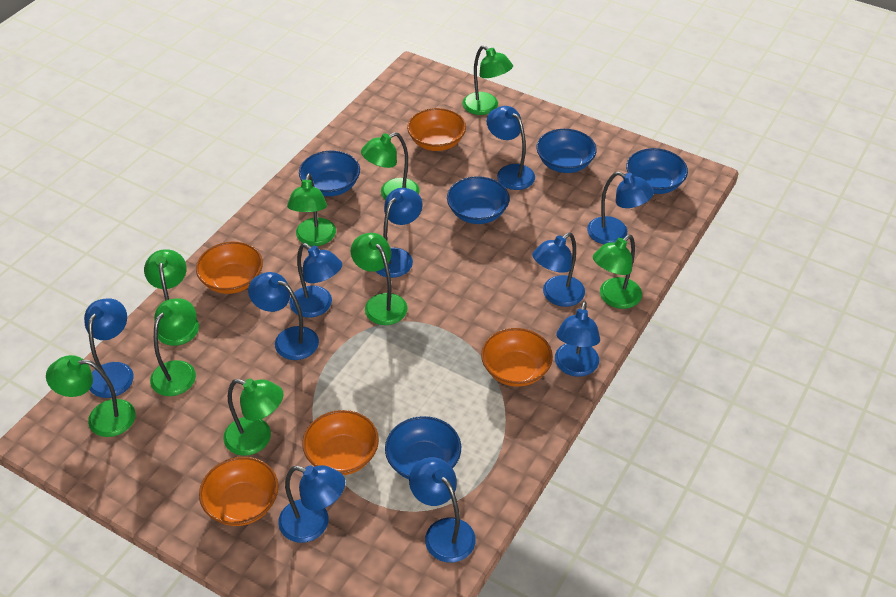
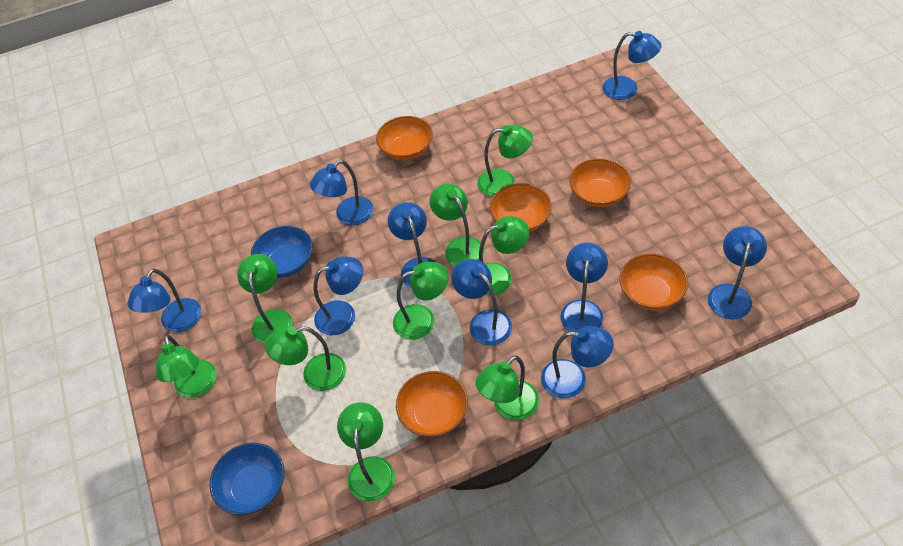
blue bowl: [299,151,360,196] [385,416,461,479] [447,176,510,224] [536,129,597,173] [626,148,688,194] = 5 -> [209,443,284,515] [251,226,313,278] = 2
blue lamp: [84,298,133,398] [248,272,319,360] [278,465,345,543] [289,243,342,318] [375,188,422,278] [409,457,476,563] [487,106,535,190] [532,233,585,307] [555,301,600,377] [587,172,654,244] = 10 -> [128,268,201,332] [310,160,374,225] [314,256,363,335] [388,202,437,288] [451,259,512,346] [541,326,614,399] [560,243,608,332] [603,31,662,100] [708,226,767,319] = 9

